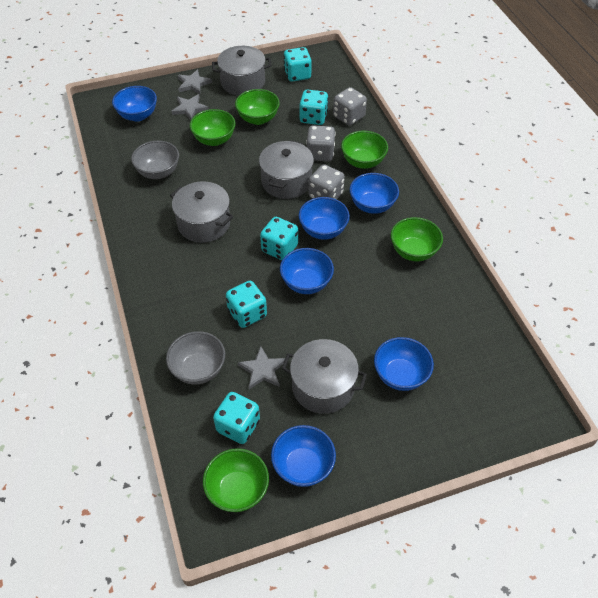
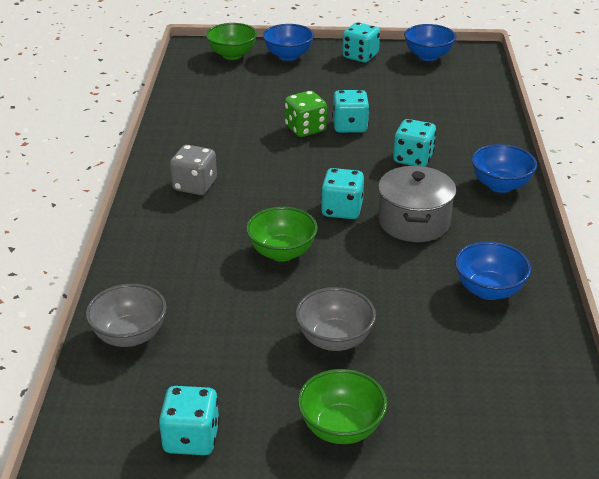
blue bowl: [112,86,157,122] [271,425,336,487] [280,248,334,294] [299,197,350,240] [350,173,399,214] [374,337,434,391] = 6 -> [263,24,314,61] [404,24,456,61] [455,241,531,300] [472,144,537,193] = 4
green bowl: [190,109,236,146] [203,448,269,512] [235,89,280,125] [341,131,388,169] [391,217,443,261] = 5 -> [206,23,257,60] [246,206,318,262] [298,369,387,444] = 3
green dice: none = 0 -> [285,91,327,137] = 1
grey dice: [306,125,336,162] [309,164,345,199] [333,87,367,126] = 3 -> [170,145,217,195] = 1
grey pot: [170,181,233,243] [212,46,272,96] [259,140,314,199] [282,339,367,414] = 4 -> [378,166,456,242] = 1
grey star: [171,94,208,120] [178,69,212,94] [238,346,285,389] = 3 -> none = 0

